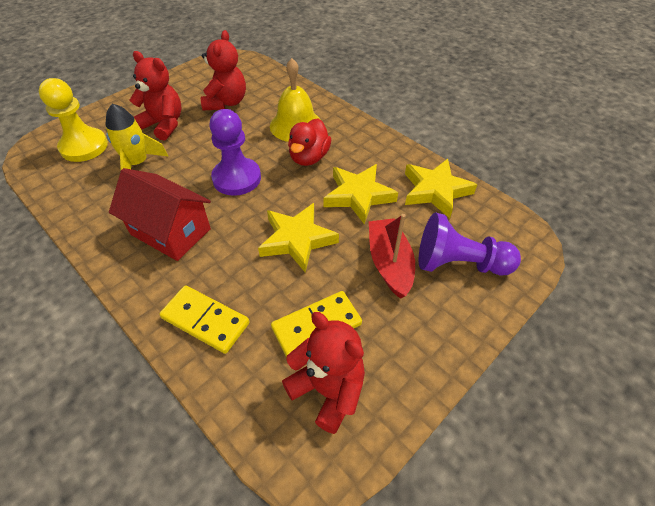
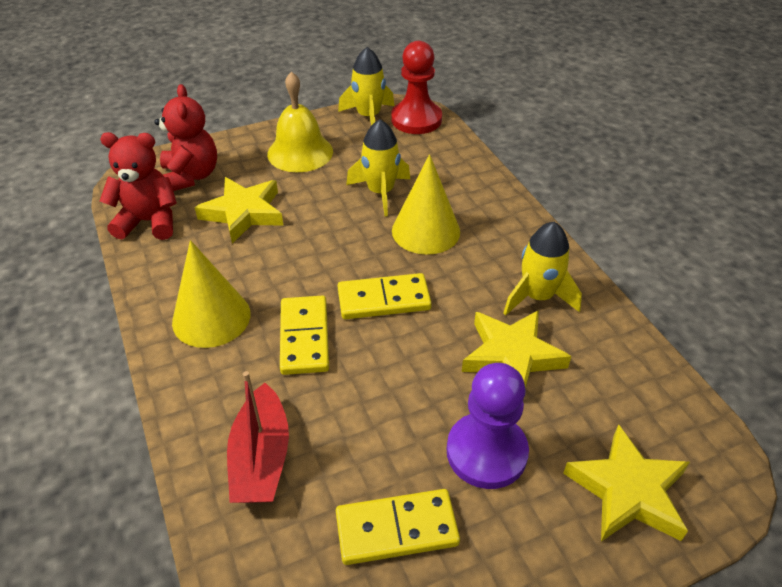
purple pawn: [209,109,261,196] [418,213,521,275] = 2 -> [447,363,529,489] = 1
red duck: [288,118,331,166] = 1 -> none = 0
red house: [109,168,211,261] = 1 -> none = 0
red pawn: none = 0 -> [391,41,442,134] = 1
red teddy bear: [129,51,182,141] [201,30,246,111] [282,312,365,434] = 3 -> [100,132,177,240] [154,84,217,191] = 2
yellow cone: none = 0 -> [172,240,250,348] [392,154,460,255] = 2
yellow domino: [159,285,249,354] [271,291,362,358] = 2 -> [280,296,329,375] [336,489,460,565] [338,273,432,319] = 3
yellow pawn: [39,78,108,162] = 1 -> none = 0
yellow rocket: [105,104,169,170] = 1 -> [338,47,394,125] [346,119,410,216] [503,222,582,316] = 3

